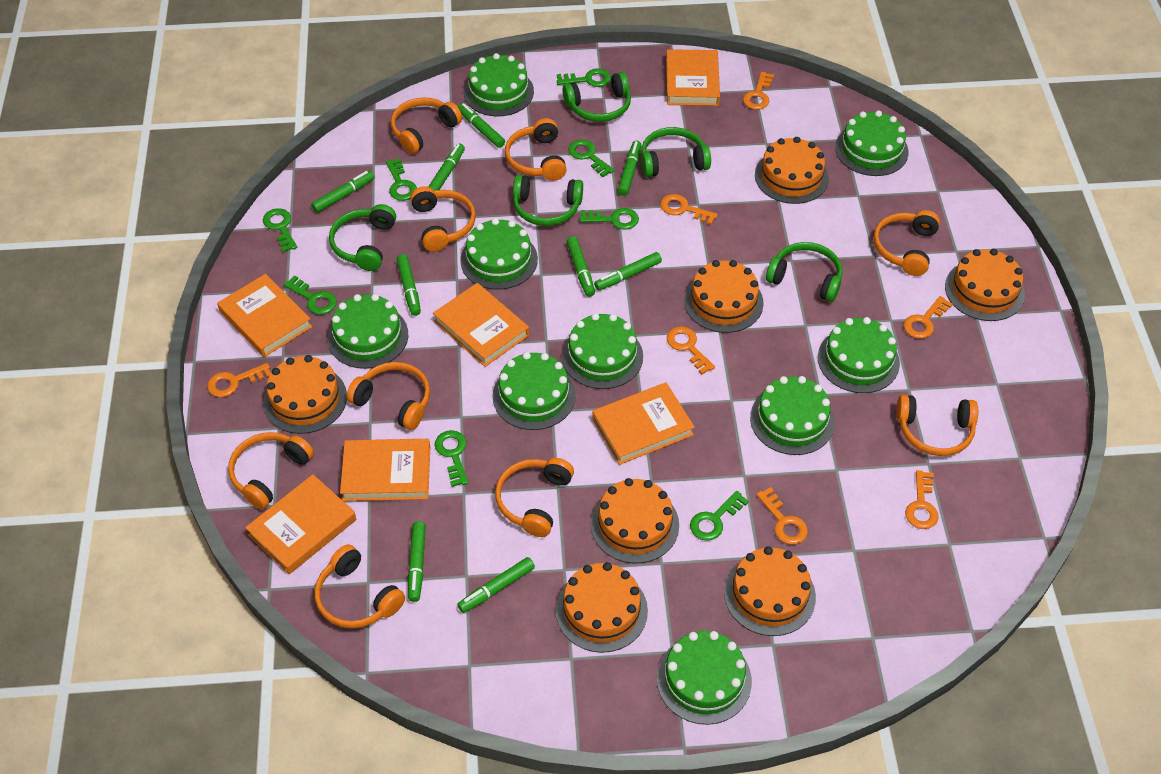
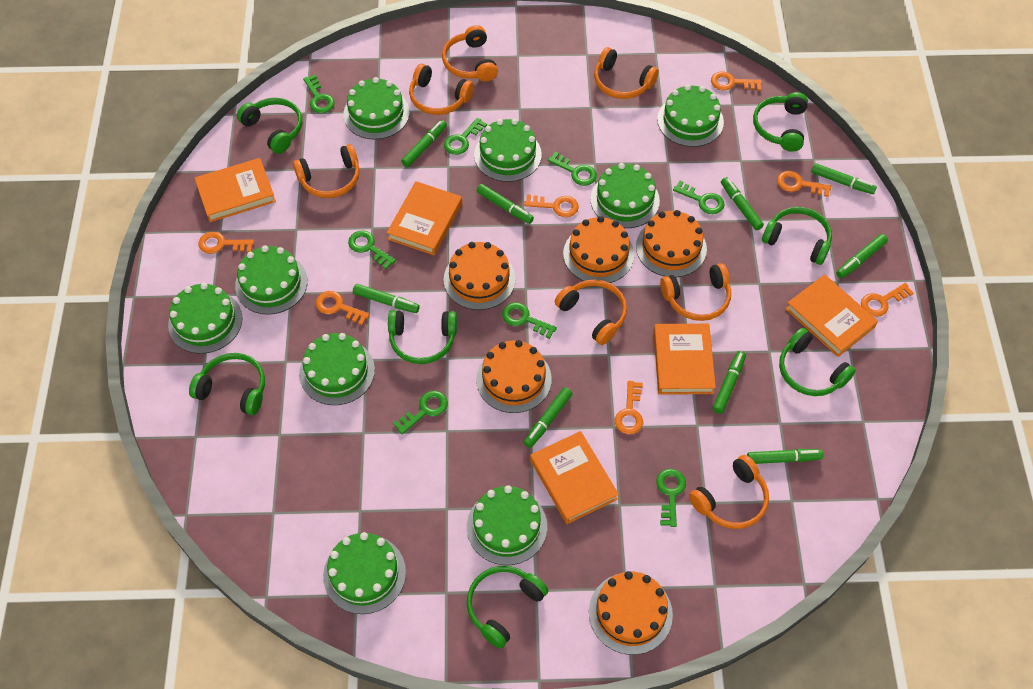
green headphones: [329,204,396,271] [513,175,583,226] [563,72,631,122] [641,127,711,177] [766,242,842,302] = 5 -> [189,353,265,415] [237,98,302,154] [388,310,457,364] [467,566,548,649] [753,92,808,152] [762,207,832,265] [779,328,856,396] = 7
orange book: [217,274,312,357] [245,474,356,574] [340,439,430,501] [433,283,529,367] [592,382,695,465] [666,49,720,106] = 6 -> [194,158,276,222] [387,181,462,255] [530,431,619,524] [654,324,716,395] [785,274,878,357] = 5
orange cake: [263,355,347,434] [556,562,648,653] [591,478,679,563] [684,260,764,333] [724,546,816,636] [755,137,829,204] [945,249,1025,321] = 7 -> [444,242,516,310] [476,340,552,413] [563,216,634,283] [589,571,673,655] [636,210,707,277] = 5
orange headphones: [228,432,314,509] [315,544,405,629] [347,362,430,430] [391,97,462,154] [410,186,476,252] [495,458,574,537] [505,118,567,181] [874,210,940,276] [896,395,978,456] = 9 -> [293,144,360,198] [409,64,474,115] [442,25,498,82] [555,280,627,345] [594,47,659,99] [660,263,731,321] [689,455,769,529] = 7

